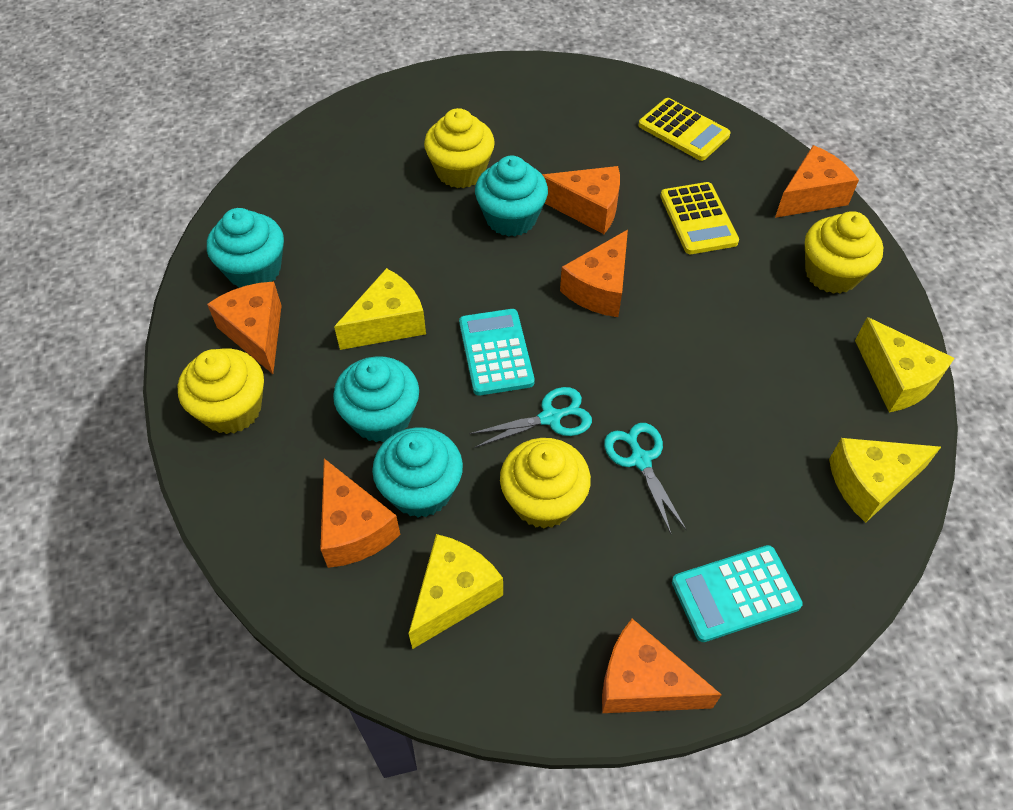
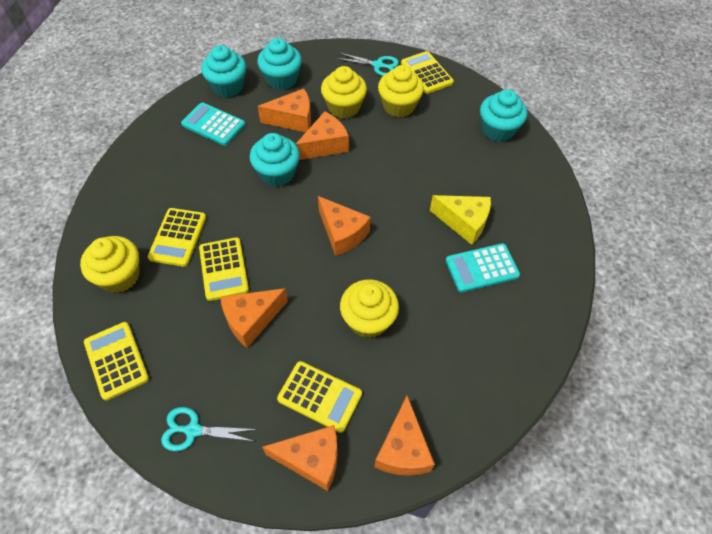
yellow calculator: [638,98,731,161] [660,182,739,254] = 2 -> [84,322,149,401] [148,208,206,267] [199,237,249,301] [277,361,362,433] [401,51,454,94] = 5
yellow cheese: [334,268,426,350] [408,534,503,649] [829,438,941,523] [855,317,955,412] = 4 -> [430,195,491,245] = 1

